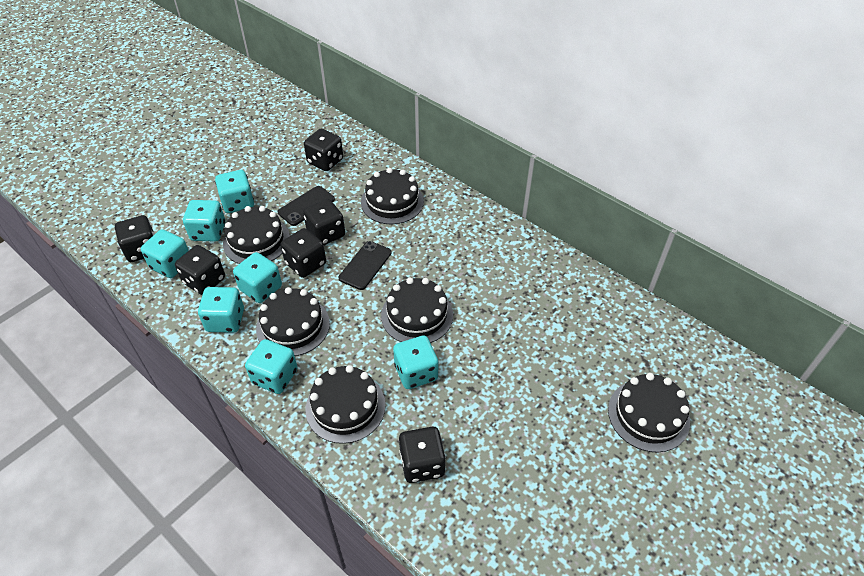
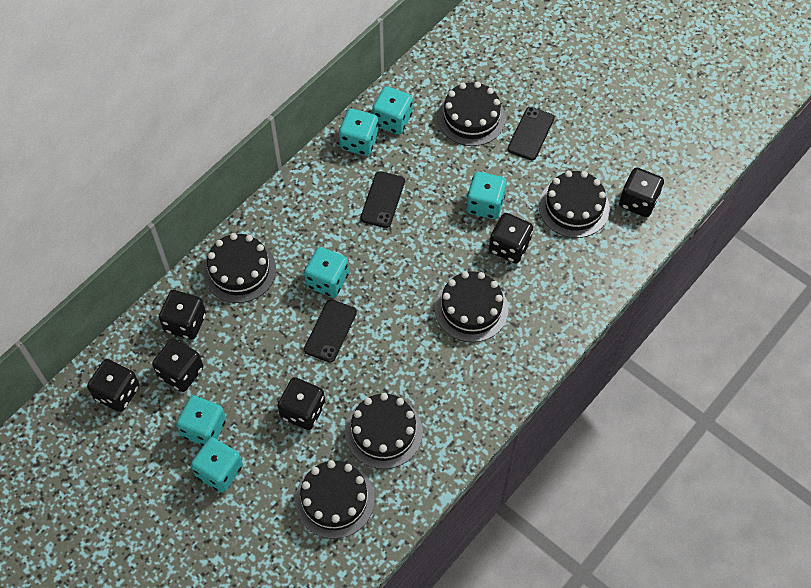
black phone: [278,186,335,226] [339,241,392,290] = 2 -> [304,299,357,363] [361,171,405,228] [508,107,555,160] = 3
turquoise dice: [141,229,189,278] [183,200,225,242] [198,287,244,333] [215,170,254,213] [233,252,282,303] [245,339,298,394] [393,336,438,389] = 7 -> [176,395,226,446] [191,437,243,493] [304,247,349,298] [339,109,379,156] [372,86,413,135] [466,172,507,219] = 6

